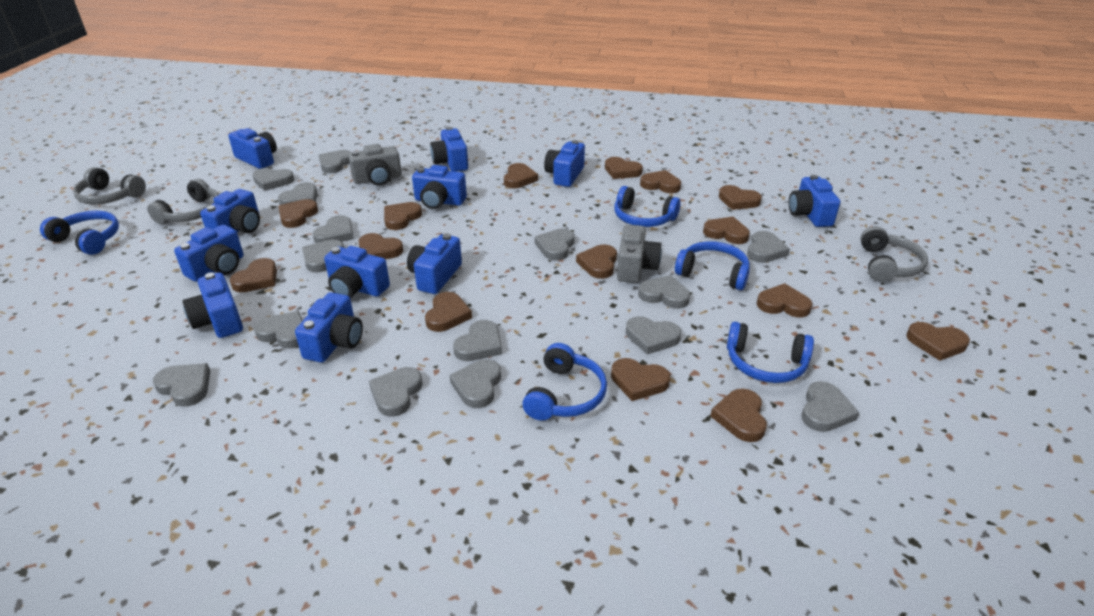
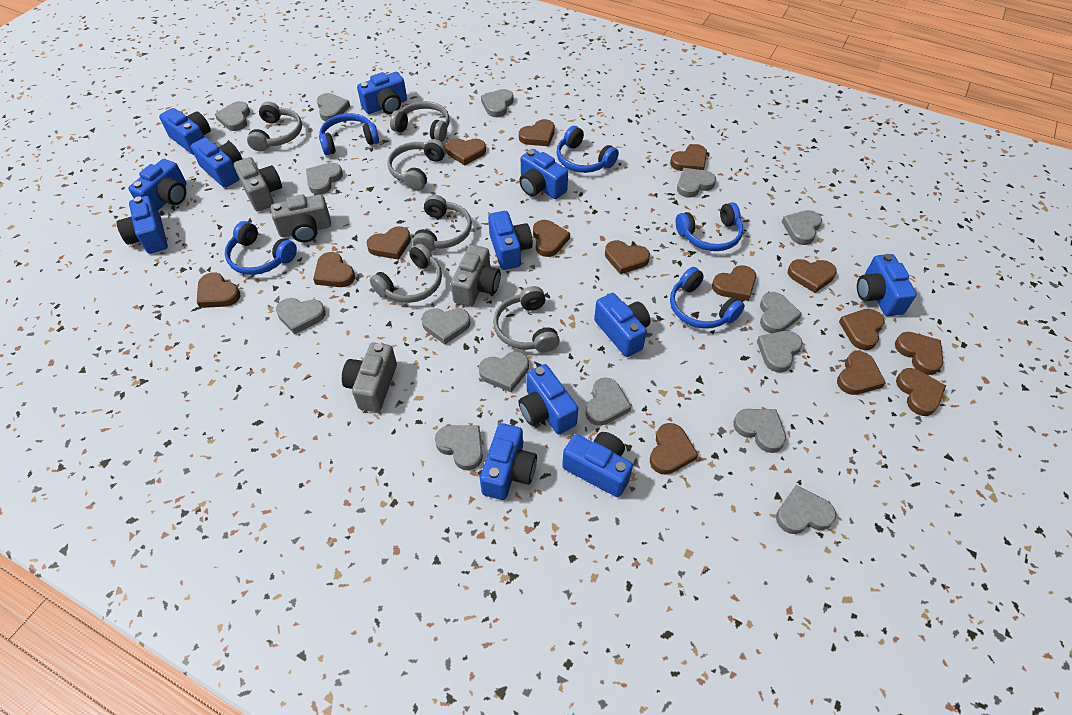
blue camera: [174,225,244,282] [183,272,243,338] [200,189,260,233] [228,128,277,169] [295,292,363,363] [324,246,390,298] [407,233,462,294] [412,165,467,209] [430,127,468,172] [544,140,585,187] [789,175,840,227] = 11 -> [116,196,168,254] [128,159,187,210] [159,108,211,155] [191,138,242,188] [357,72,407,114] [480,423,537,500] [488,211,533,270] [519,149,568,199] [519,364,578,434] [562,432,633,497] [594,293,650,357] [857,254,917,316] = 12
grey camera: [348,144,402,186] [617,224,662,283] = 2 -> [234,157,282,211] [271,194,331,242] [342,343,397,412] [451,245,501,307] = 4
grey headphones: [73,167,146,205] [147,179,219,225] [860,226,928,282] = 3 -> [247,101,302,152] [370,244,442,303] [387,139,446,191] [390,101,450,142] [412,195,472,252] [493,286,560,352] = 6

